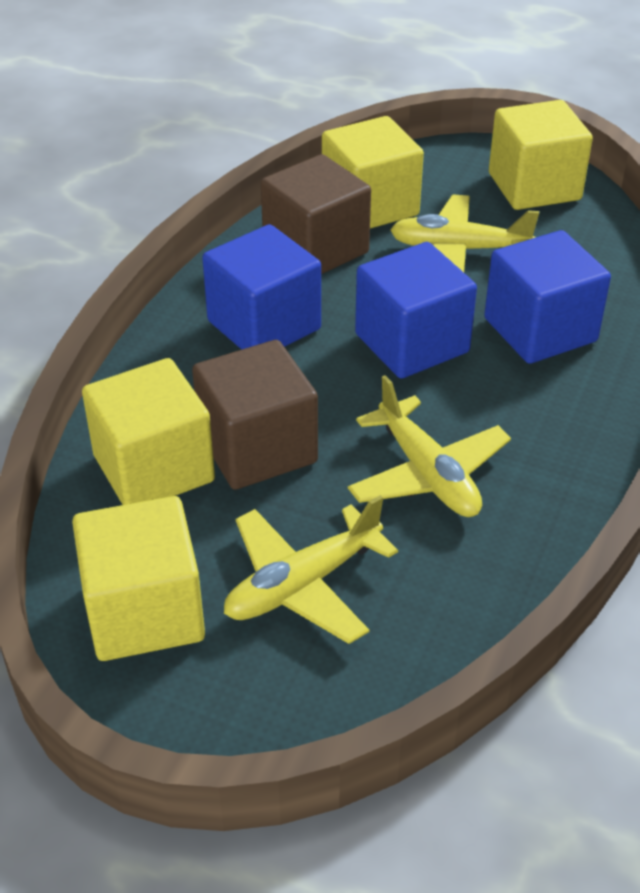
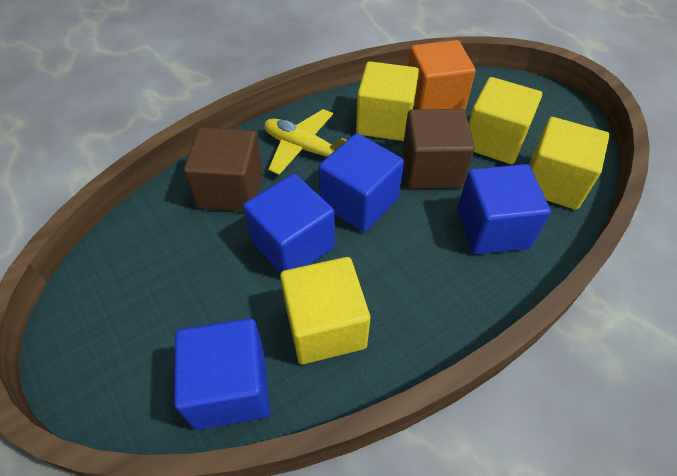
blue cube: [202,224,321,350] [355,242,477,379] [484,230,611,364] = 3 -> [174,318,270,430] [243,174,335,273] [318,133,404,232] [457,164,551,255] = 4
orange cube: none = 0 -> [408,40,476,110] = 1
yellow plane: [224,495,398,644] [348,375,511,517] [390,195,539,272] = 3 -> [264,109,347,175] = 1

